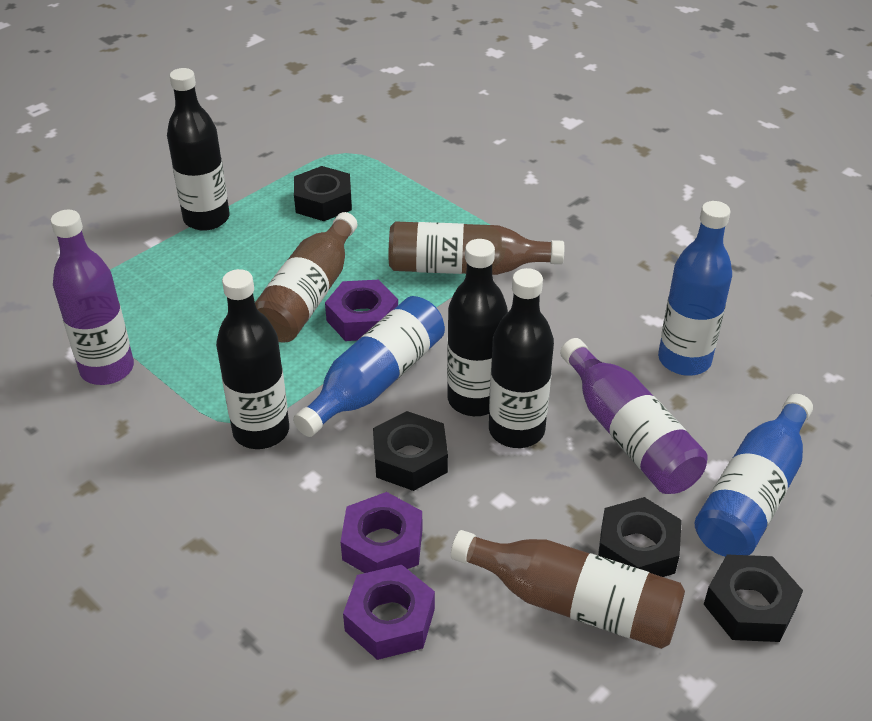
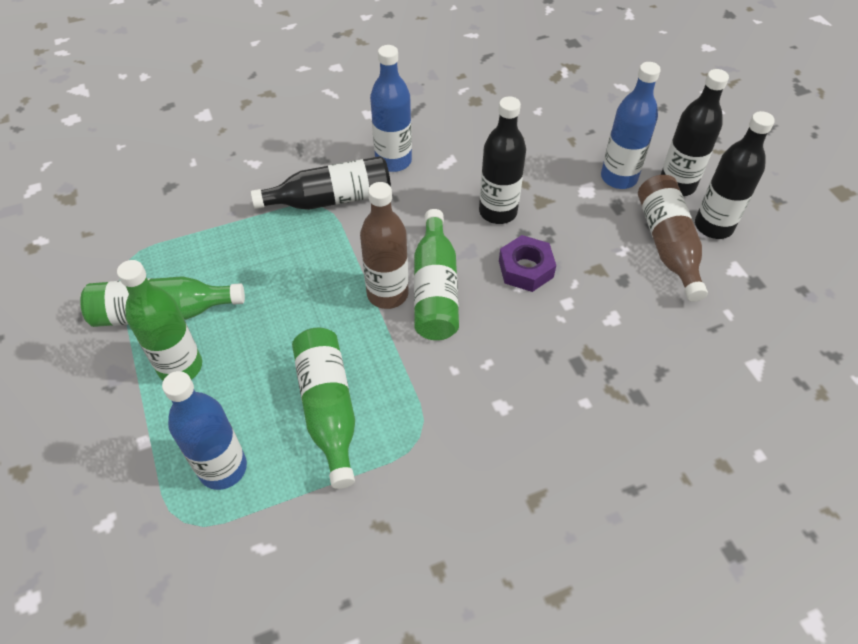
black nut: [294,166,352,221] [373,411,448,491] [598,497,682,577] [704,555,803,642] = 4 -> none = 0
brown bottle: [255,212,357,343] [389,221,564,275] [451,530,685,649] = 3 -> [360,182,408,309] [638,175,708,302] = 2
green bottle: none = 0 -> [80,276,245,327] [117,260,202,381] [292,328,355,489] [414,209,459,340] = 4
purple bottle: [51,210,134,385] [560,338,708,494] = 2 -> none = 0
purple nut: [325,280,398,341] [341,492,423,573] [343,565,435,660] = 3 -> [499,235,556,292] = 1

